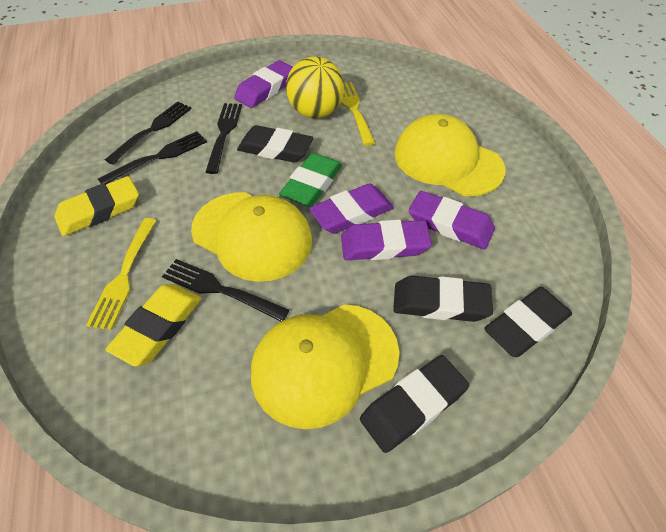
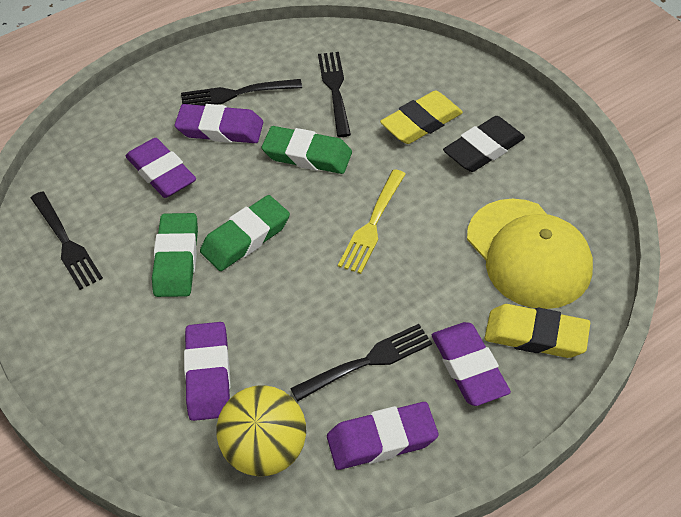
black eraser: [237,125,313,162] [360,355,469,453] [393,276,493,322] [484,287,572,357] = 4 -> [443,116,525,172] = 1
green eraser: [279,153,342,207] = 1 -> [152,213,198,297] [200,195,290,271] [262,126,352,174] = 3
purple eraser: [234,60,293,108] [309,183,394,234] [341,220,432,260] [409,191,495,249] = 4 -> [126,138,196,198] [175,104,263,143] [184,322,231,421] [327,402,439,470] [432,322,511,406] = 5
yellow cap: [191,192,312,282] [251,304,399,429] [394,114,505,196] = 3 -> [467,199,593,309] = 1
yellow fork: [86,218,157,330] [341,82,375,146] = 2 -> [338,169,406,274] = 1

